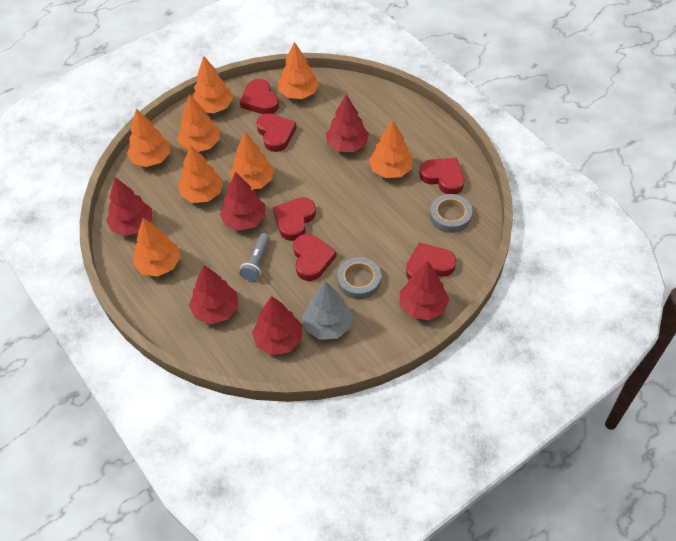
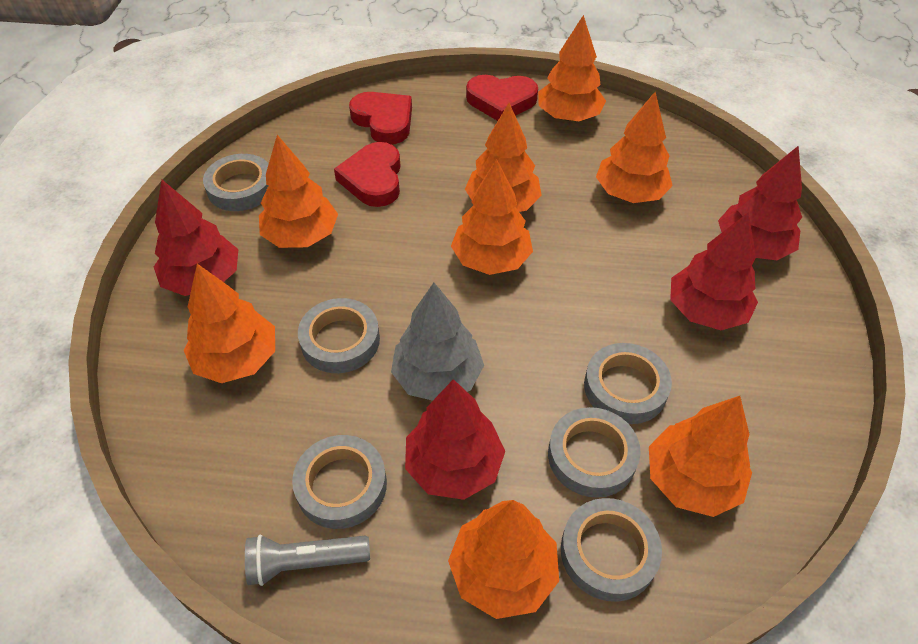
grey tape: [337,257,381,299] [430,194,472,233] = 2 -> [203,154,268,211] [292,435,387,529] [298,298,380,373] [548,407,641,498] [561,498,662,602] [584,343,672,424] = 6
red heart: [240,79,279,114] [256,113,296,152] [273,197,316,241] [293,234,337,281] [406,242,456,279] [419,158,465,194] = 6 -> [334,142,401,207] [349,92,412,145] [466,75,538,121] = 3
red tree: [106,177,152,236] [189,265,238,324] [220,171,265,231] [252,296,302,355] [326,95,369,152] [400,261,449,320] = 6 -> [154,180,239,296] [405,379,505,500] [670,212,758,330] [718,146,802,260] = 4

